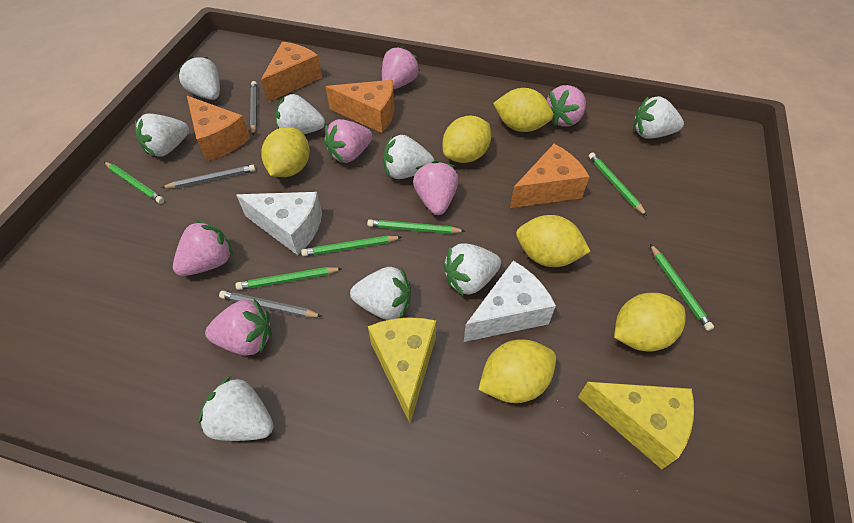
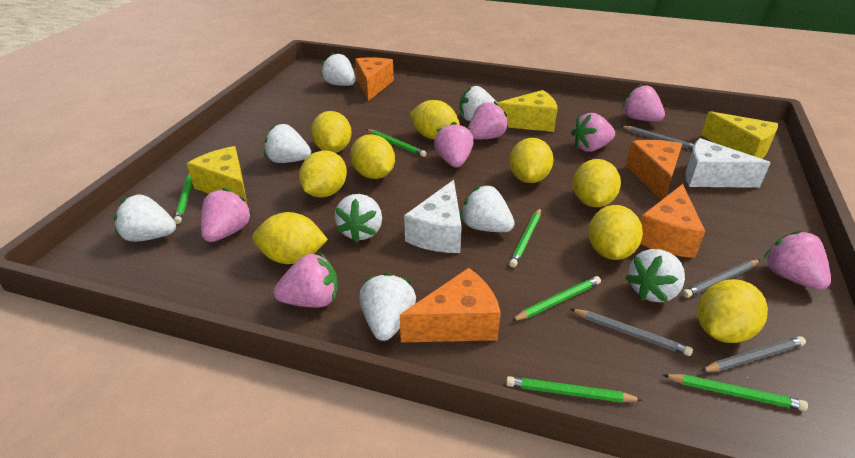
grey pencil: [161,165,256,188] [219,291,322,317] [250,81,257,136] = 3 -> [570,309,693,356] [621,126,694,150] [682,260,760,298] [700,336,806,372] = 4
pink strawberry: [173,220,233,276] [205,299,272,356] [324,119,373,163] [382,46,420,90] [413,160,459,215] [547,85,586,127] = 6 -> [201,188,253,242] [273,253,338,308] [434,122,474,167] [468,101,509,139] [571,113,615,152] [622,84,665,121] [764,230,831,290] = 7
yellow cheese: [368,317,436,423] [578,382,694,469] = 2 -> [187,146,248,206] [497,90,558,132] [701,111,778,159] = 3
yellow lemon: [261,127,310,177] [442,116,491,163] [478,339,556,403] [493,88,553,132] [516,215,591,267] [614,293,686,352] = 6 -> [253,212,328,264] [299,150,347,198] [311,111,352,153] [350,134,395,179] [409,100,460,139] [509,138,554,183] [573,159,621,207] [588,205,643,260] [698,279,768,343] = 9

